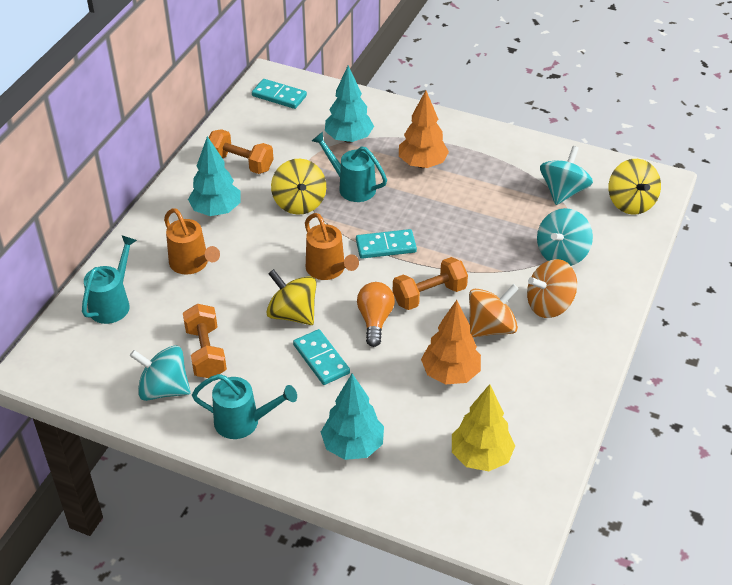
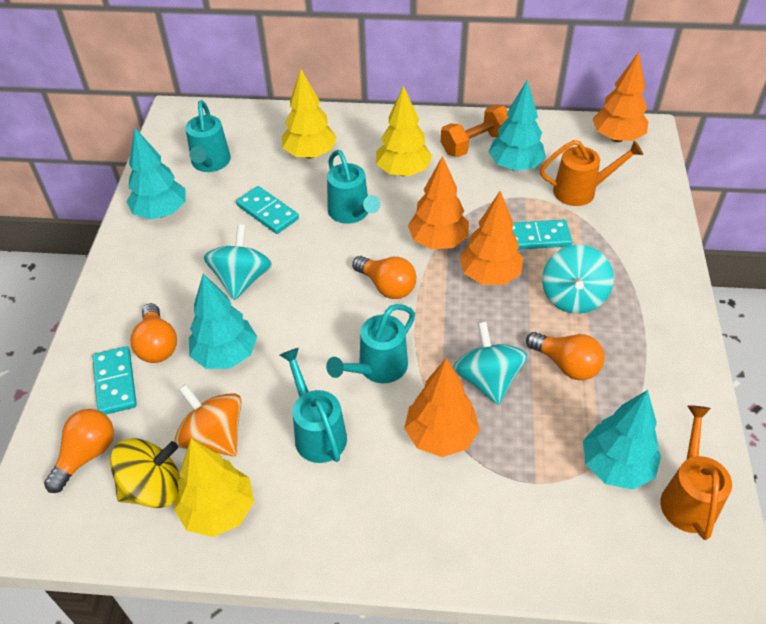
orange dumbbell: [183,304,227,378] [209,129,273,174] [393,257,468,310] = 3 -> [441,105,509,157] = 1
orange light bulb: [357,282,395,347] = 1 -> [44,409,114,493] [130,303,177,363] [352,256,416,299] [526,332,604,380] = 4
orange spinning top: [469,284,519,337] [527,259,577,318] = 2 -> [174,384,242,456] = 1
orange tree: [399,90,449,168] [421,300,481,385] = 2 -> [404,358,480,457] [408,156,469,249] [459,191,523,285] [593,52,648,142] = 4
turquoise tree: [188,136,240,216] [321,373,384,460] [325,65,374,143] = 3 -> [126,128,185,220] [189,273,257,369] [489,81,546,171] [583,390,661,490] = 4
turquoise watering can: [82,236,137,324] [192,374,297,439] [312,132,387,202] = 3 -> [185,100,231,172] [280,348,347,463] [326,304,415,383] [327,150,380,224] = 4
yellow spinning top: [266,269,317,325] [271,159,326,215] [608,159,661,215] = 3 -> [110,438,181,508] = 1
yellow tree: [452,384,515,471] = 1 -> [174,439,254,537] [282,69,337,159] [376,86,432,176] = 3

